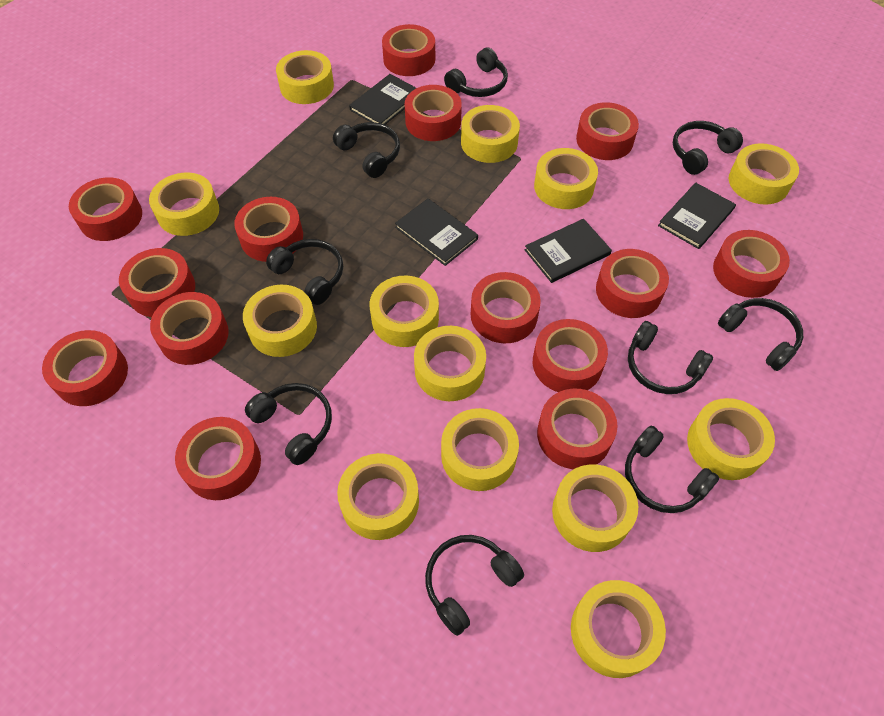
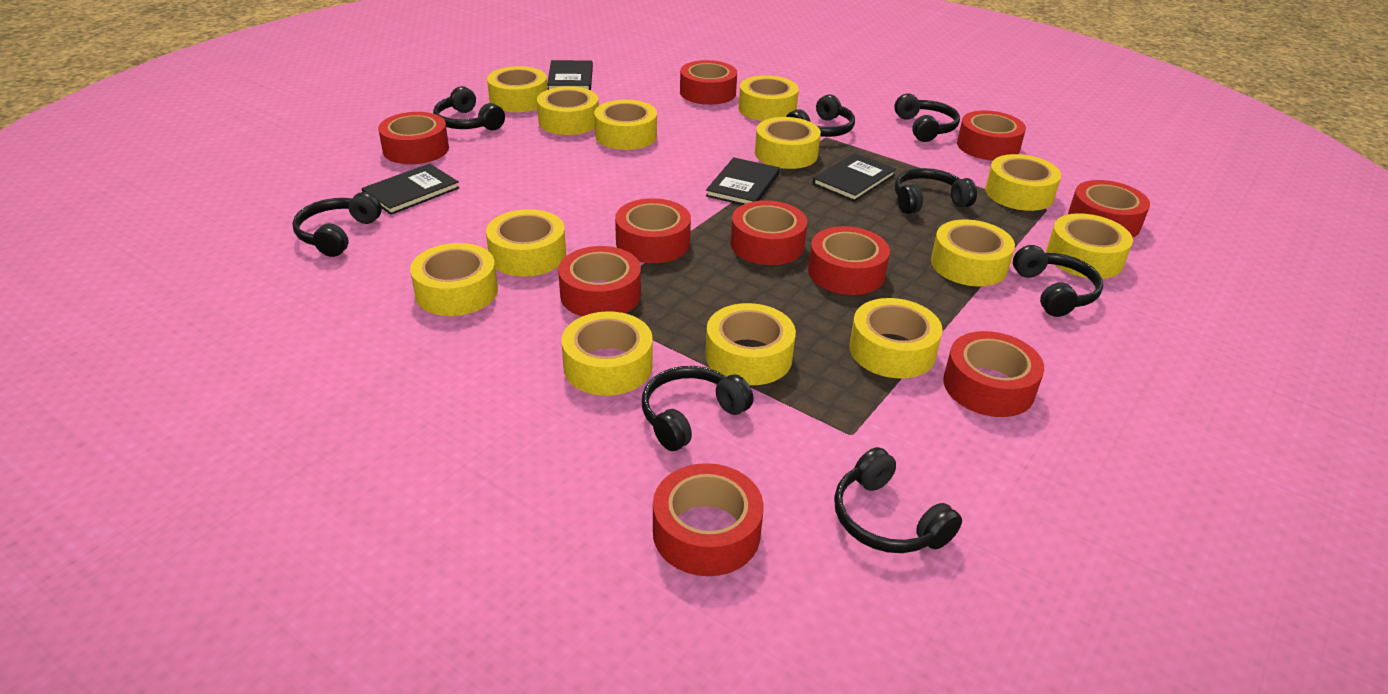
black headphones: [245,383,332,465] [266,239,343,305] [333,122,400,178] [425,535,524,636] [444,48,508,97] [625,426,719,513] [628,321,713,394] [673,121,743,175] [718,298,803,371] = 9 -> [292,192,382,257] [433,86,505,130] [642,366,753,451] [786,94,855,137] [834,447,962,553] [894,93,960,142] [895,168,977,214] [1013,245,1103,317] = 8
red tape: [42,330,128,406] [69,177,142,241] [119,248,195,317] [150,292,229,365] [175,417,261,500] [234,197,303,262] [382,24,435,76] [405,85,462,141] [471,272,541,343] [533,319,608,392] [537,389,618,469] [576,102,639,160] [596,249,669,318] [713,230,790,298] = 14 -> [378,112,449,164] [558,246,641,316] [615,198,691,263] [653,463,764,576] [680,60,737,105] [731,200,807,265] [808,226,890,295] [943,331,1044,417] [957,110,1026,161] [1068,180,1150,238] = 10

